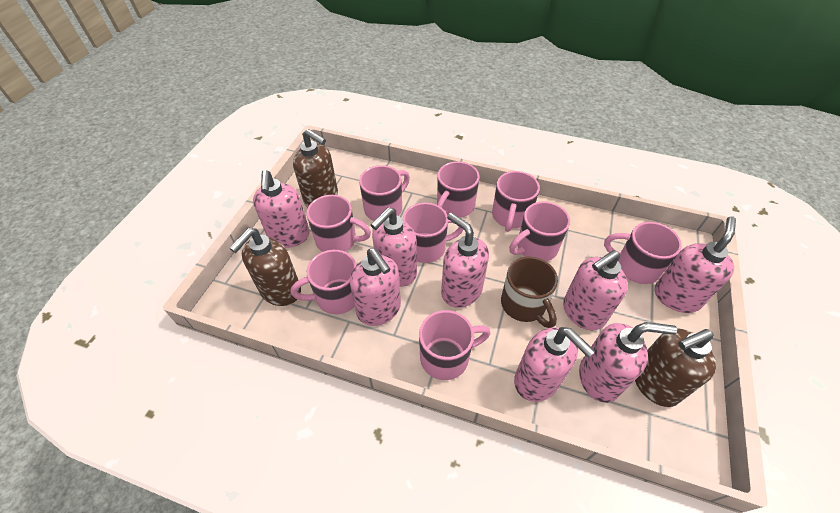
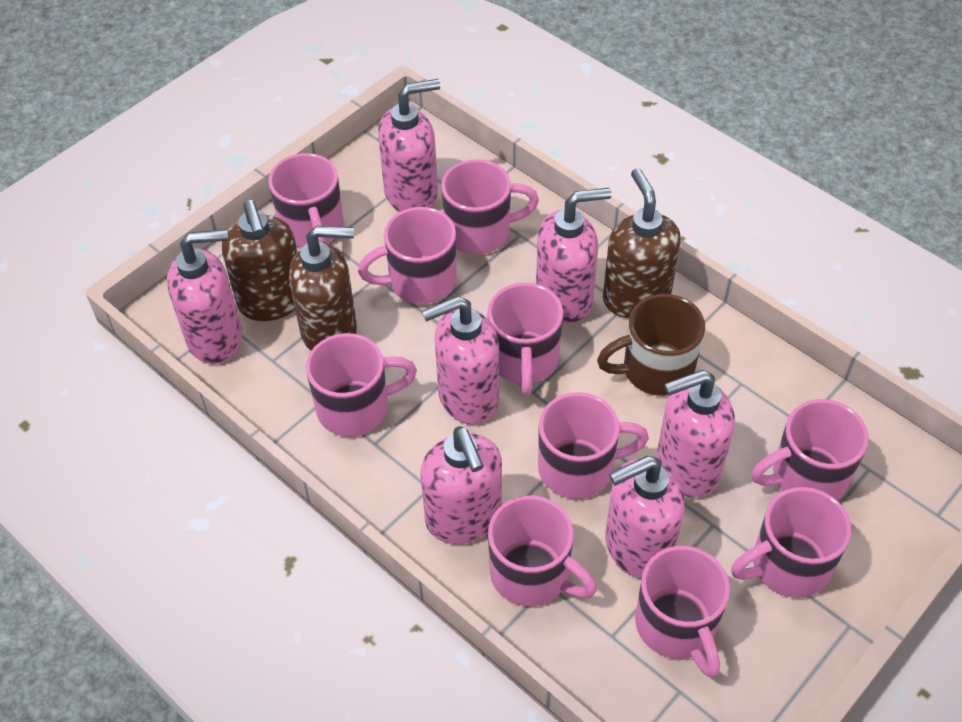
pink mug: [291,250,356,314] [307,195,371,252] [359,165,410,221] [403,202,463,263] [419,310,490,380] [437,161,480,218] [492,171,540,232] [509,202,570,261] [604,222,682,284] = 9 -> [268,153,344,247] [306,333,417,437] [358,207,457,304] [441,159,539,255] [488,283,563,395] [488,495,597,606] [538,392,649,499] [635,546,730,678] [731,487,851,598] [752,399,869,500] = 10
pink soap dispenser: [253,170,310,248] [350,248,401,326] [371,207,417,287] [441,212,489,308] [514,327,595,402] [563,250,628,330] [579,322,677,403] [655,216,736,313] = 8 -> [167,229,242,364] [378,79,440,212] [421,426,502,544] [422,296,499,424] [536,188,612,324] [605,456,685,579] [656,370,735,497] = 7

